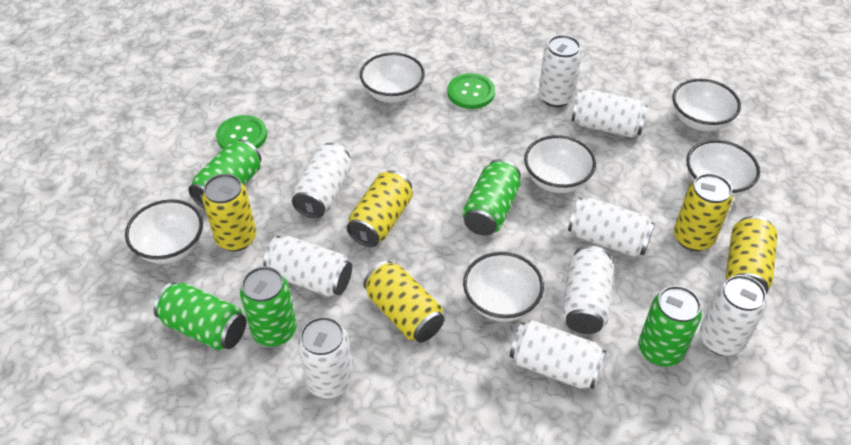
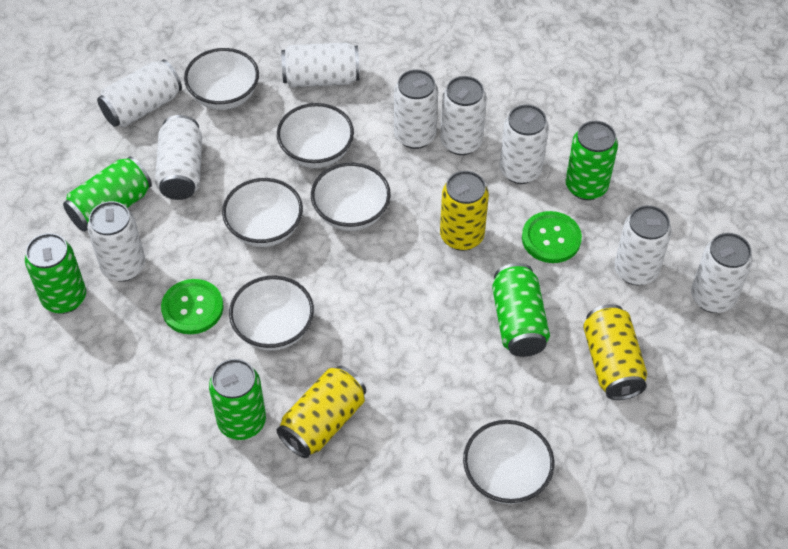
yellow can: [202,174,256,251] [347,170,413,247] [363,261,444,343] [674,173,733,251] [726,216,778,294] = 5 -> [276,366,366,458] [440,171,489,251] [583,304,647,400] = 3

